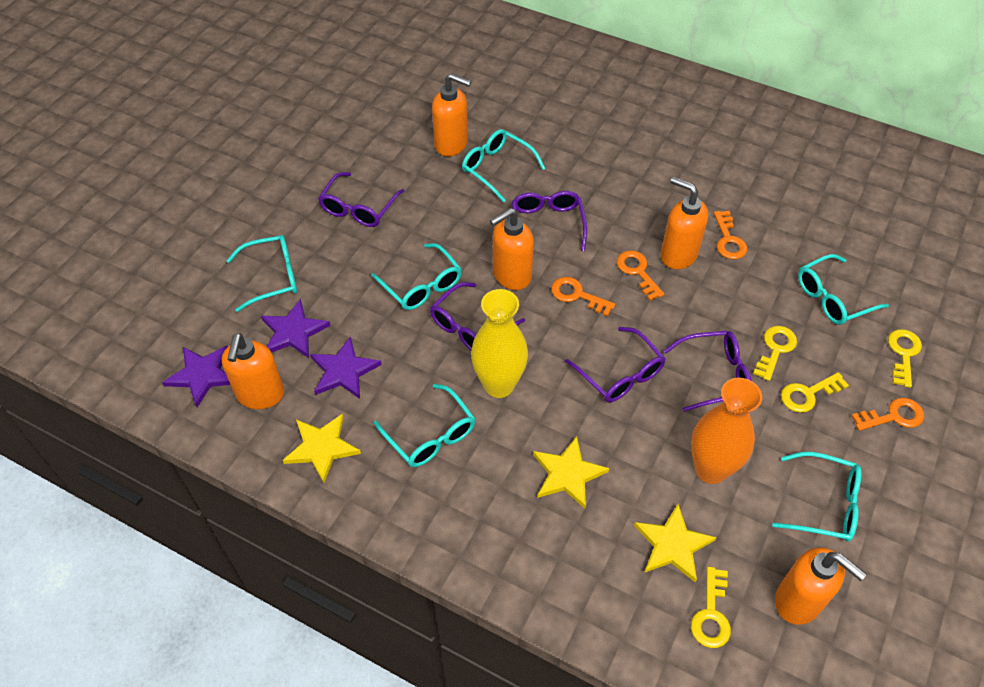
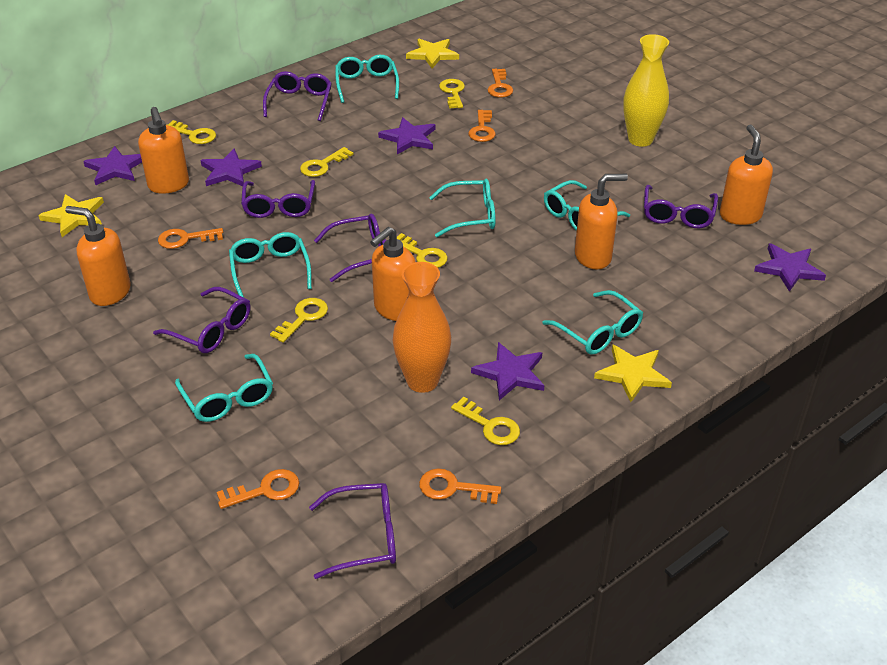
orange key: [551,277,615,317] [616,250,664,301] [714,211,747,259] [851,398,924,431] = 4 -> [158,228,223,249] [217,469,299,509] [419,468,501,504] [468,110,496,142] [488,69,513,98] = 5
purple glasses: [318,172,404,227] [430,282,525,350] [512,191,587,251] [565,327,666,403] [664,331,752,412] = 5 -> [153,287,250,353] [241,180,315,218] [263,71,332,121] [309,483,396,579] [314,214,386,282] [644,185,718,228] = 6
purple star: [162,346,230,407] [261,299,331,358] [310,336,382,399] = 3 -> [83,146,142,185] [200,149,262,186] [378,117,435,154] [471,342,545,400] [754,243,826,292] = 5
yellow key: [691,567,731,648] [753,326,797,381] [781,372,849,413] [888,329,922,388] = 4 -> [167,120,216,144] [270,298,328,343] [300,147,353,177] [397,233,448,268] [439,79,465,109] [451,396,520,445] = 6

